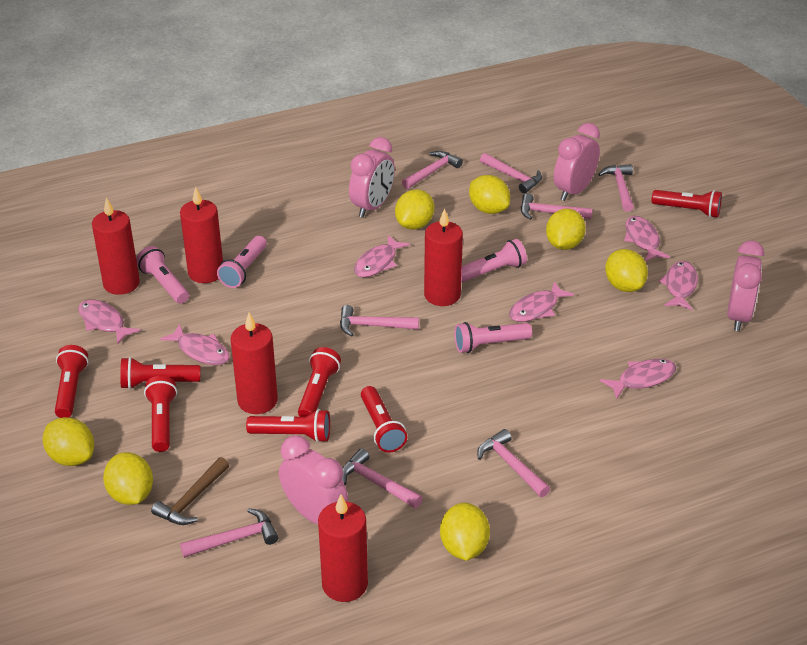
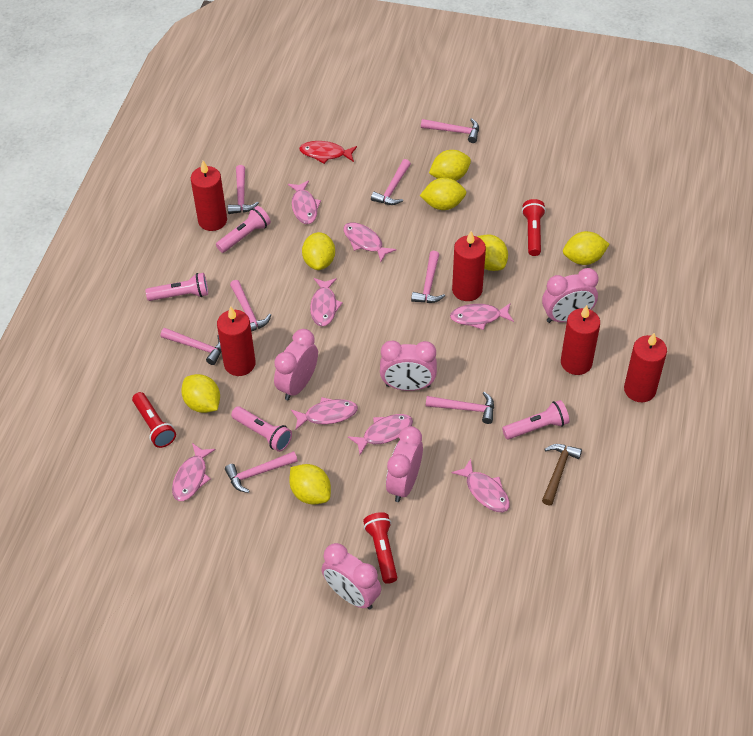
pink clock: [279,436,348,524] [349,137,395,218] [554,123,600,201] [727,241,764,331] = 4 -> [274,329,318,400] [322,543,381,609] [380,341,437,391] [386,426,423,502] [542,268,599,323] = 5
pink fish: [78,299,141,345] [160,324,229,365] [354,235,410,277] [509,281,574,322] [600,359,676,399] [624,216,670,261] [659,261,698,310] = 7 -> [172,443,216,501] [288,180,321,224] [291,397,358,430] [310,278,343,327] [343,222,396,262] [348,414,413,455] [450,303,514,330] [452,459,510,512] = 8
red fish: none = 0 -> [299,141,357,164] = 1
red flashlight: [55,345,89,418] [120,357,200,389] [144,376,177,452] [246,409,330,443] [298,347,341,417] [361,386,407,453] [652,190,722,218] = 7 -> [132,392,176,448] [363,512,397,584] [522,199,546,256] = 3

